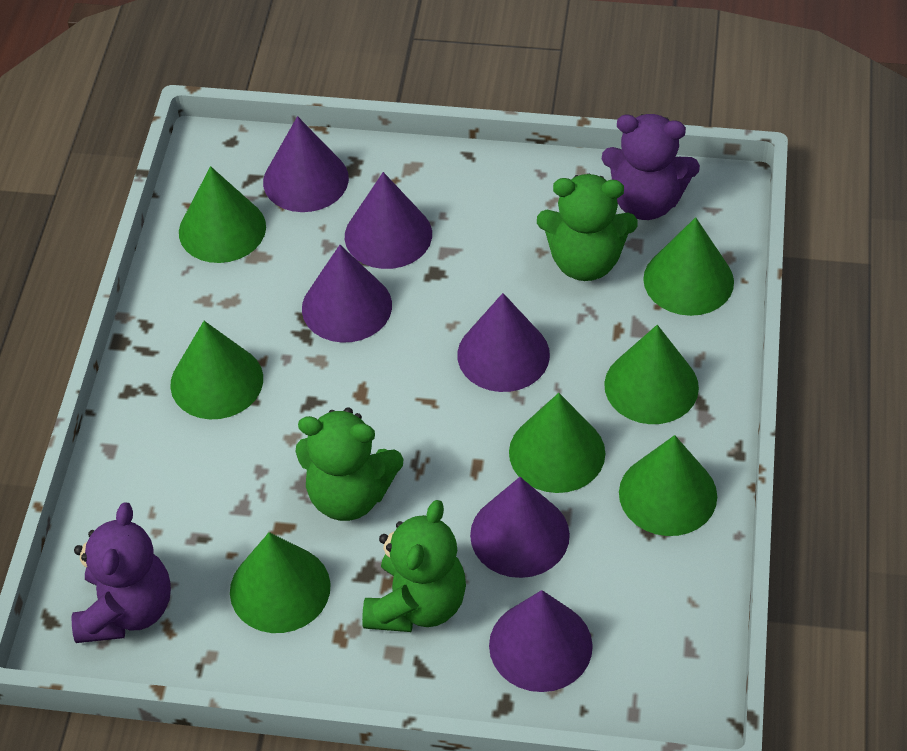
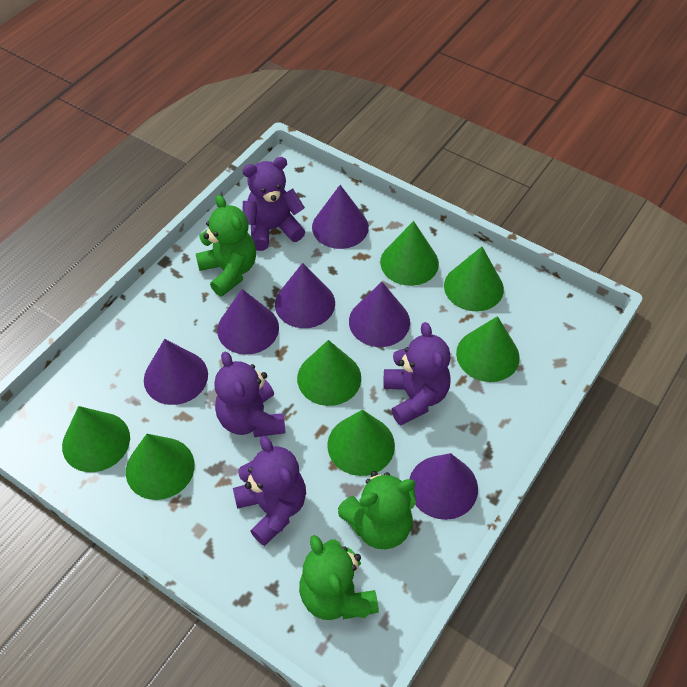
purple teddy bear: [72,502,171,643] [602,114,700,220] = 2 -> [214,351,286,437] [233,436,306,546] [242,157,305,251] [384,322,451,426] = 4

